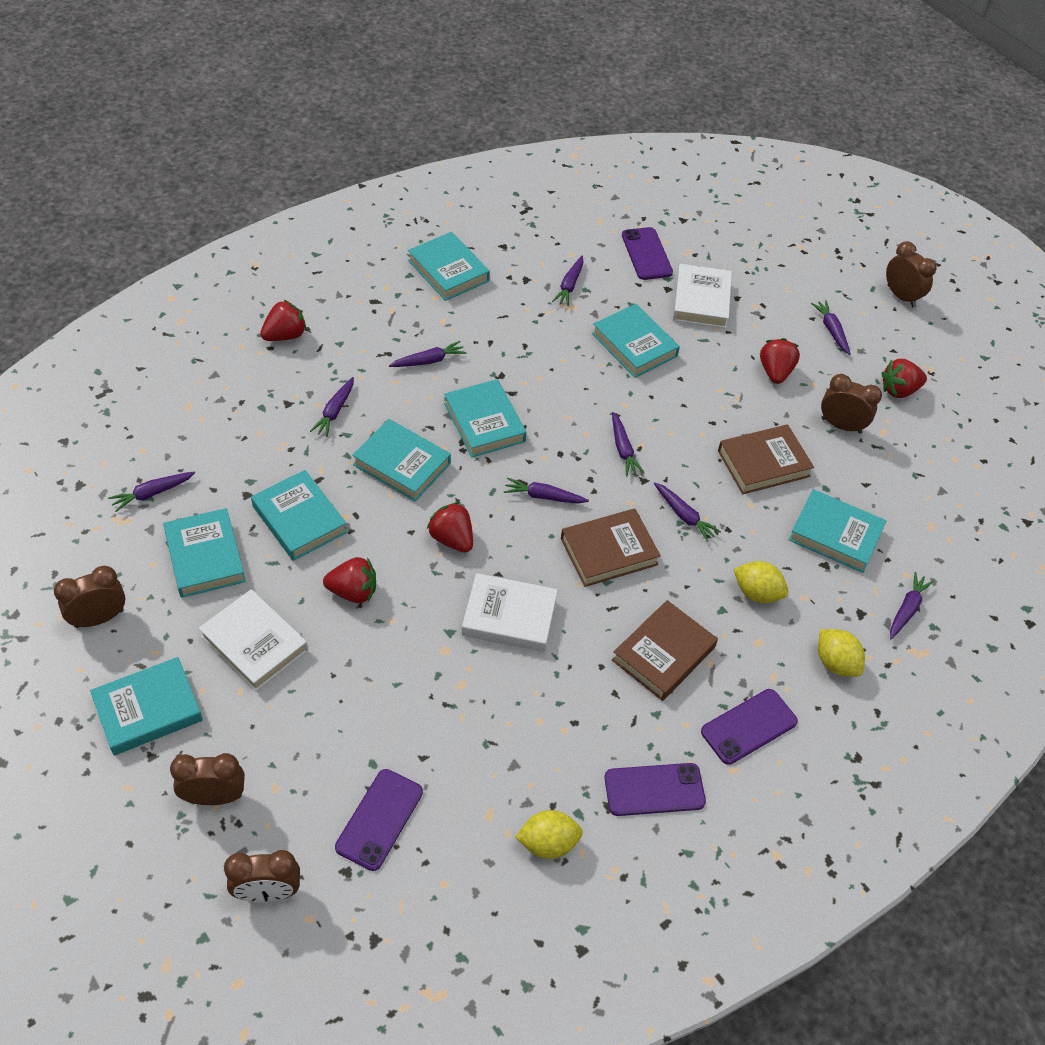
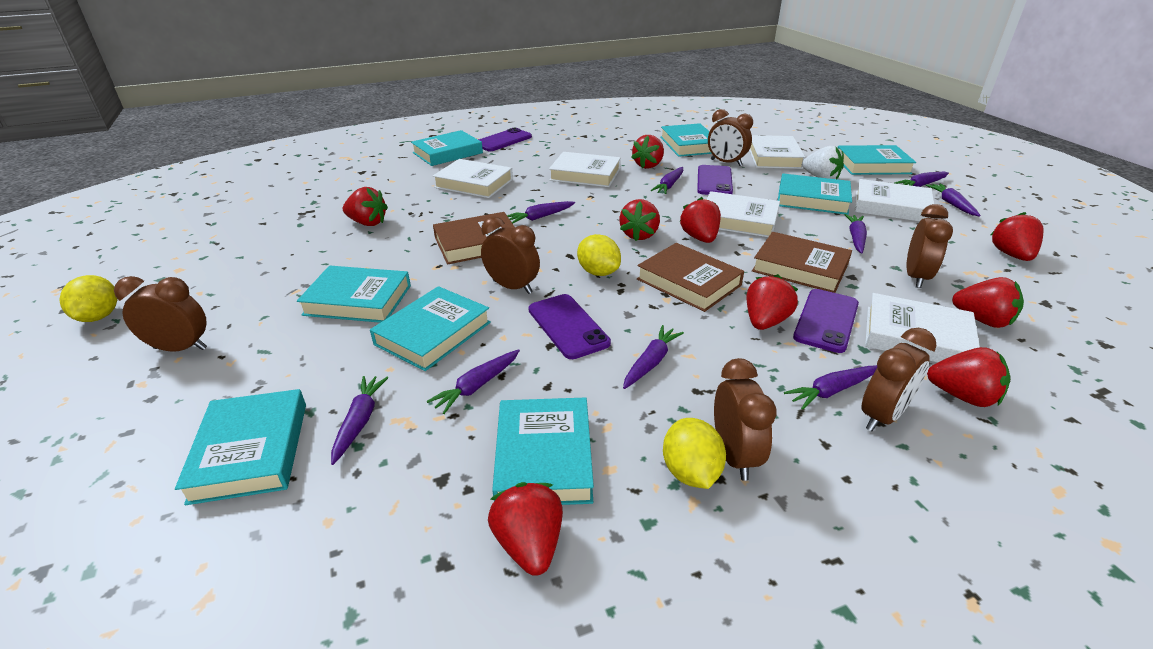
brown clock: [54,566,126,628] [170,753,245,805] [224,850,300,902] [821,374,882,434] [886,241,937,307] = 5 -> [114,276,207,352] [481,217,540,294] [708,109,753,166] [714,358,777,481] [861,328,937,431] [907,204,953,288] = 6
red strawberry: [260,299,307,341] [323,557,376,603] [427,502,473,553] [760,338,800,384] [881,359,927,398] = 5 -> [343,187,388,226] [488,482,563,576] [619,199,660,241] [631,135,664,169] [680,197,721,243] [746,274,798,330] [927,347,1010,407] [952,277,1024,328] [990,212,1044,261] = 9
white book: [198,589,308,691] [462,573,558,652] [673,264,732,328] = 3 -> [433,159,513,198] [549,152,621,187] [706,191,780,237] [749,135,806,169] [855,179,934,222] [865,293,980,363] = 6
white strawberry: none = 0 -> [802,146,844,179] = 1

